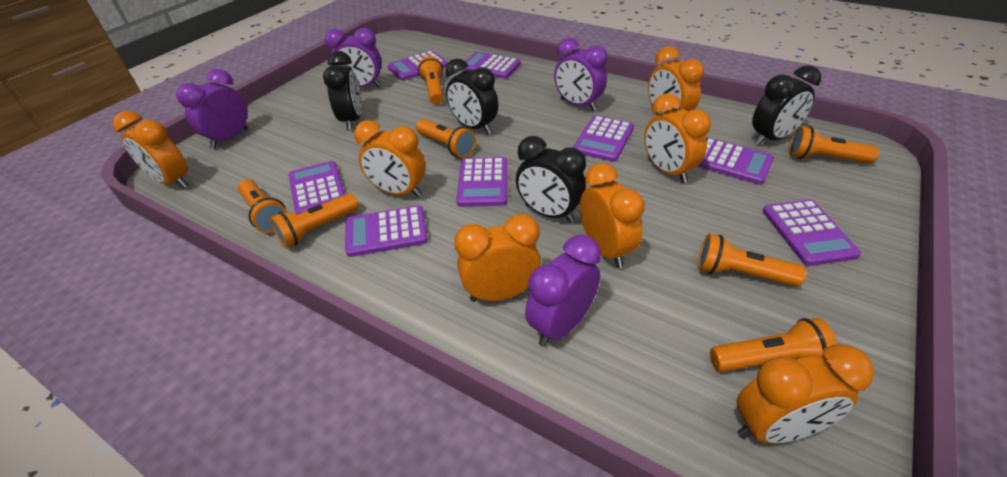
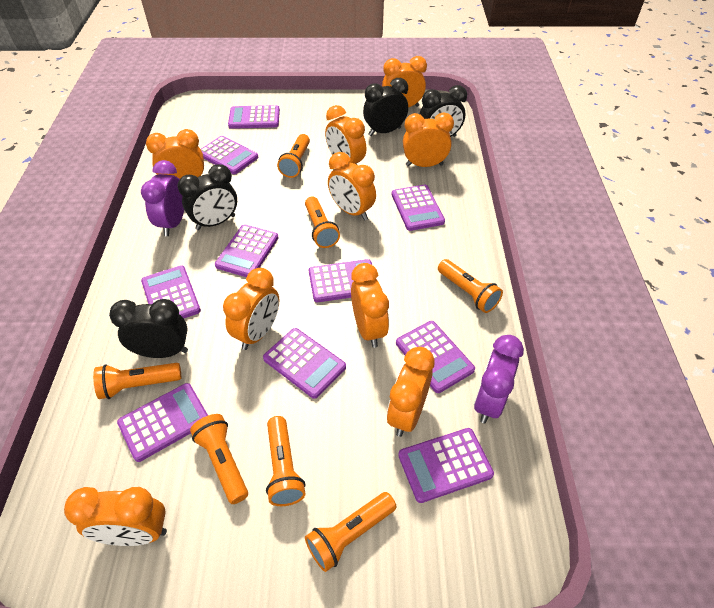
orange clock: [113,111,188,189] [354,120,425,197] [454,214,541,302] [580,163,645,268] [644,93,711,183] [648,46,704,114] [737,344,874,443] = 7 -> [64,487,167,546] [146,129,204,179] [223,268,279,350] [325,105,367,165] [328,152,376,220] [351,263,389,348] [382,56,427,107] [387,347,435,437] [403,112,454,167] = 9
purple calculator: [288,161,345,214] [345,205,428,257] [388,51,448,81] [457,157,507,207] [462,52,521,79] [573,115,634,162] [697,137,774,185] [763,199,861,266] = 8 -> [117,383,208,462] [141,265,201,318] [201,136,258,174] [215,224,278,277] [228,105,280,129] [263,328,346,399] [309,259,372,302] [391,185,445,231] [396,321,475,393] [398,428,494,503] = 10
purple clock: [176,69,248,149] [325,28,382,88] [525,235,601,347] [554,38,608,111] = 4 -> [141,160,184,236] [474,335,524,423] = 2

